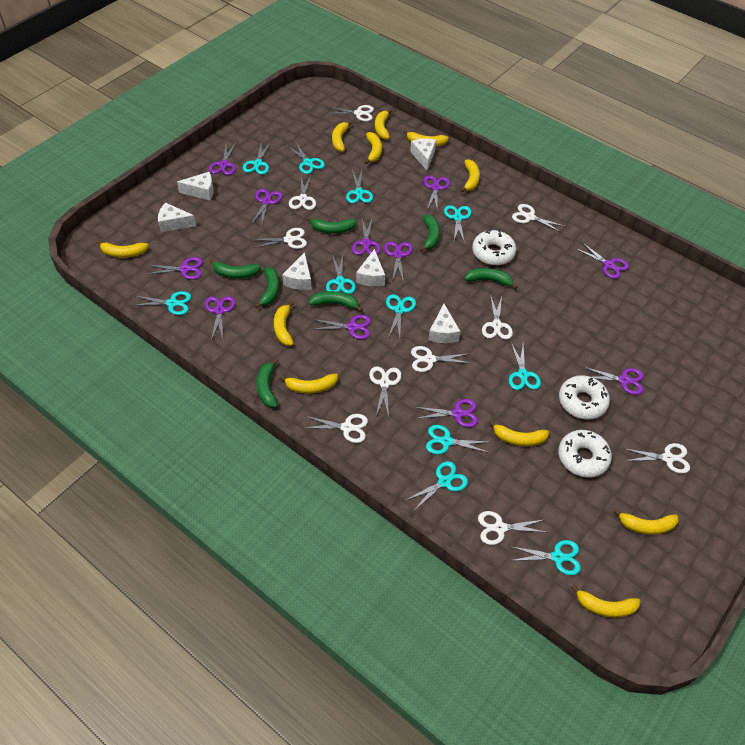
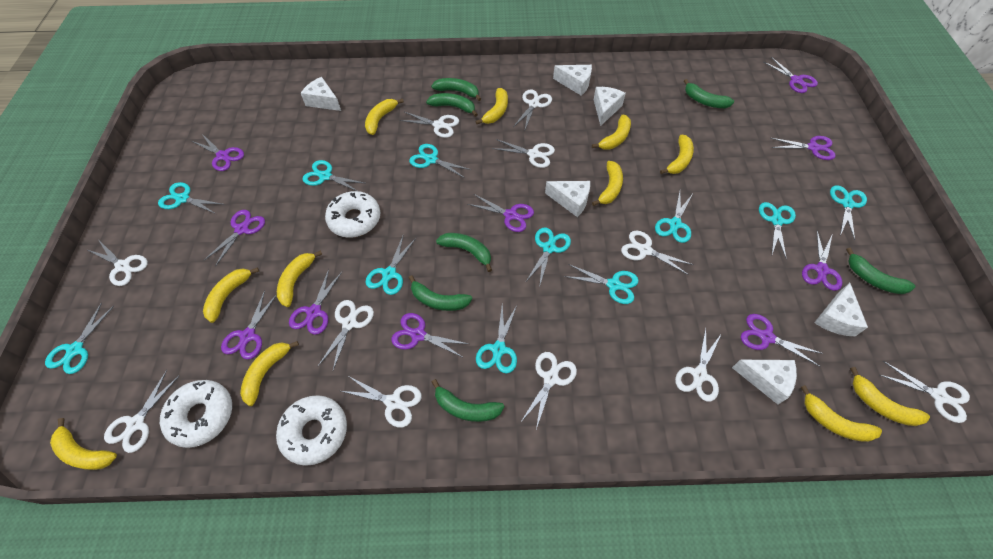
purple scissors: [147,257,203,280] [205,296,235,342] [209,143,236,175] [251,189,282,224] [312,315,371,339] [352,217,381,255] [384,242,413,282] [415,399,478,427] [423,175,450,212] [575,242,629,279] [584,367,644,395] = 11 -> [192,134,244,171] [203,210,265,267] [221,290,277,360] [289,269,342,335] [391,313,468,358] [468,194,534,232] [741,314,823,367] [764,57,818,93] [771,136,836,160] [802,231,842,291] = 10
white scissors: [252,228,307,249] [289,176,316,210] [303,414,368,443] [326,105,374,121] [369,366,402,417] [411,346,470,372] [478,511,546,545] [482,295,513,339] [512,204,564,233] [623,443,690,473] = 10 -> [86,241,148,286] [104,370,180,453] [317,300,374,372] [341,375,422,427] [399,112,459,138] [492,139,555,168] [513,90,552,129] [520,352,577,429] [621,230,694,275] [675,328,722,402] [880,361,970,423] = 11

